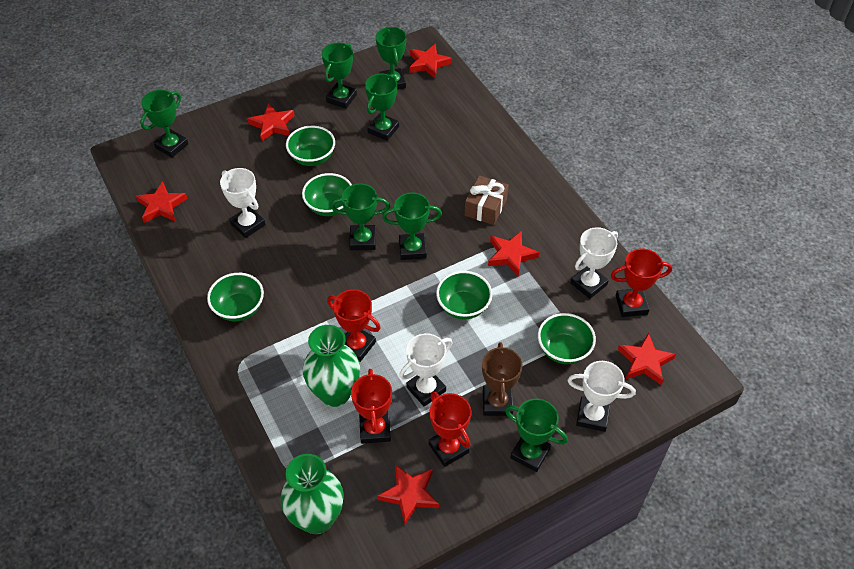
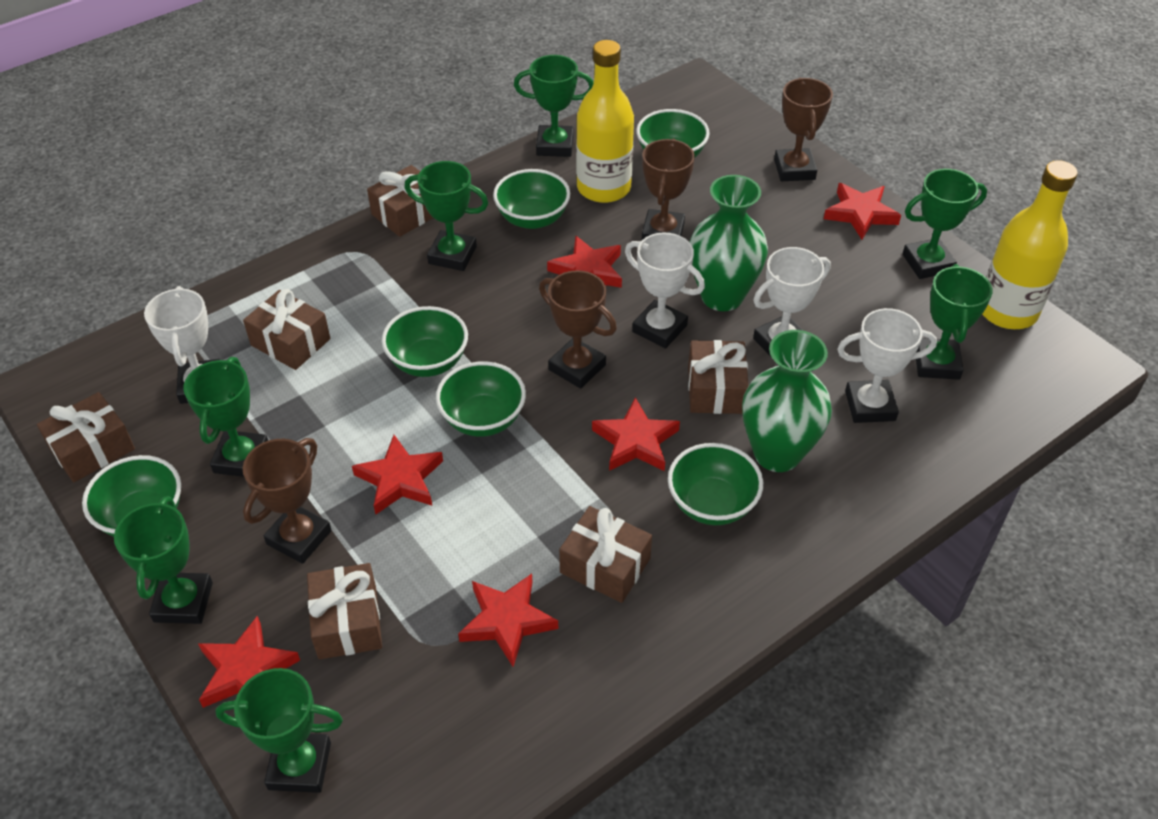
brown gift: [464,175,508,225] = 1 -> [37,392,135,482] [243,289,330,370] [307,563,382,659] [367,165,433,237] [559,506,652,603] [688,340,749,414] = 6
brown trophy: [482,342,522,416] = 1 -> [243,438,331,564] [539,270,617,389] [642,139,695,240] [774,78,833,181] = 4
green bowl: [207,273,264,321] [286,126,335,166] [302,173,352,216] [436,271,492,319] [538,313,596,364] = 5 -> [82,455,181,537] [382,306,468,377] [436,361,526,437] [493,169,570,229] [636,109,710,157] [668,443,763,525] = 6
red trophy: [327,289,381,362] [351,369,392,444] [429,392,471,467] [611,248,672,317] = 4 -> none = 0
yellow bottle: none = 0 -> [576,40,634,203] [983,160,1078,329] = 2

